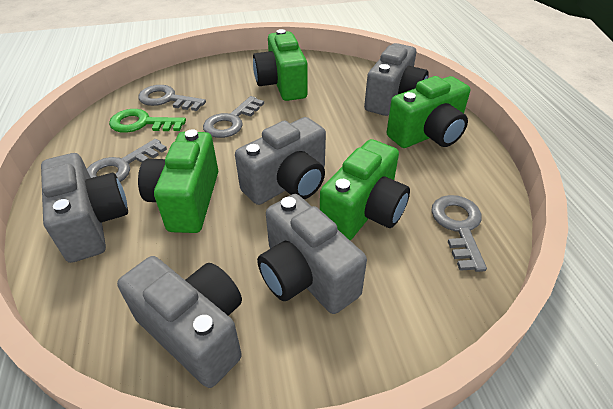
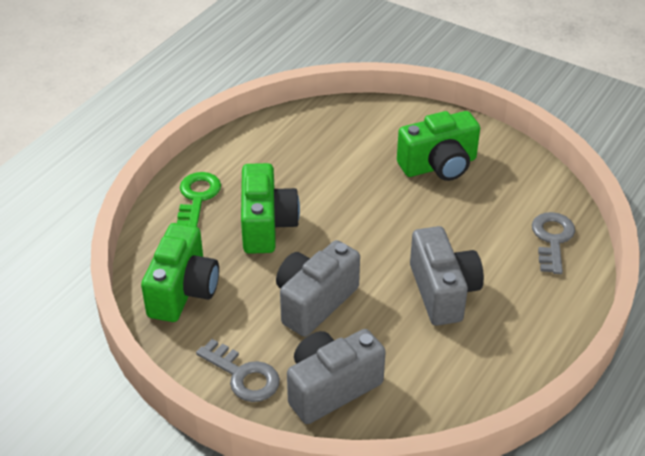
green camera: [138,129,218,233] [253,29,308,101] [320,139,410,241] [387,76,470,148] = 4 -> [141,223,219,322] [241,163,300,254] [397,111,480,181] = 3
grey camera: [41,153,128,263] [117,256,242,388] [235,117,326,205] [257,194,367,314] [364,43,429,116] = 5 -> [276,240,360,337] [287,329,386,424] [410,226,484,326] = 3
grey key: [87,139,167,182] [138,85,206,111] [203,96,264,138] [431,195,487,272] = 4 -> [196,339,280,402] [532,212,575,274] = 2

